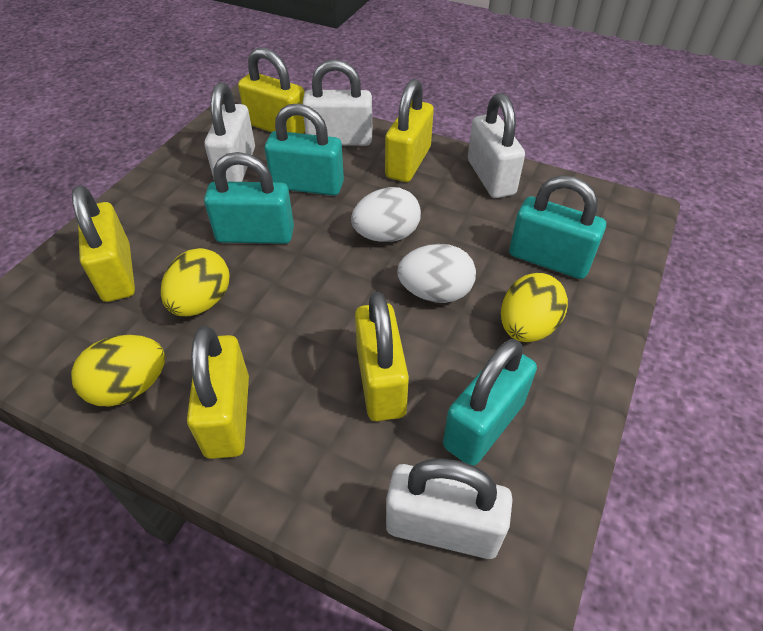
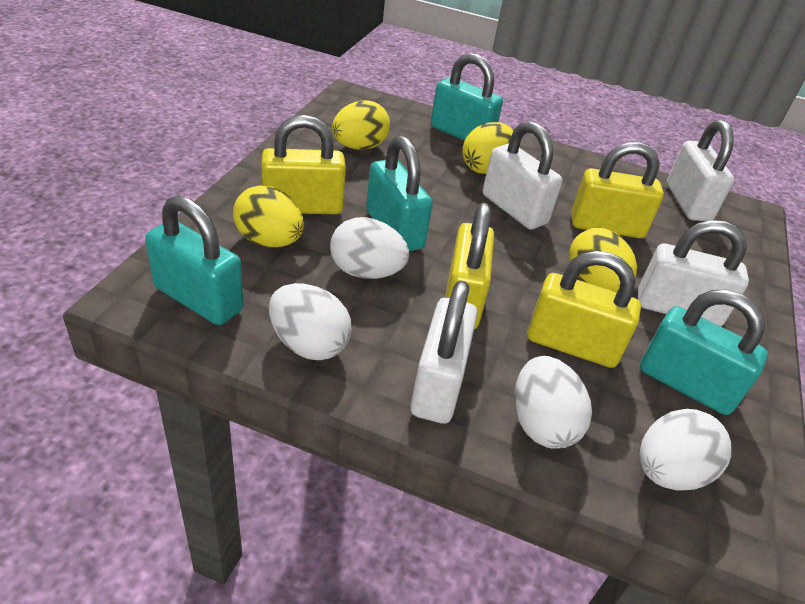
white egg: [351,187,421,242] [397,244,476,303] = 2 -> [269,283,352,360] [330,217,409,279] [514,356,592,449] [639,409,731,491] = 4
yellow egg: [71,335,165,406] [161,248,230,316] [501,273,568,342] = 3 -> [233,186,304,247] [332,100,390,150] [462,122,513,174] [569,228,637,292] = 4
yellow padlock: [72,185,135,302] [187,326,249,459] [238,47,305,134] [355,292,409,421] [385,79,434,182] = 5 -> [261,115,346,214] [445,203,494,329] [527,251,641,368] [571,142,664,238] = 4

